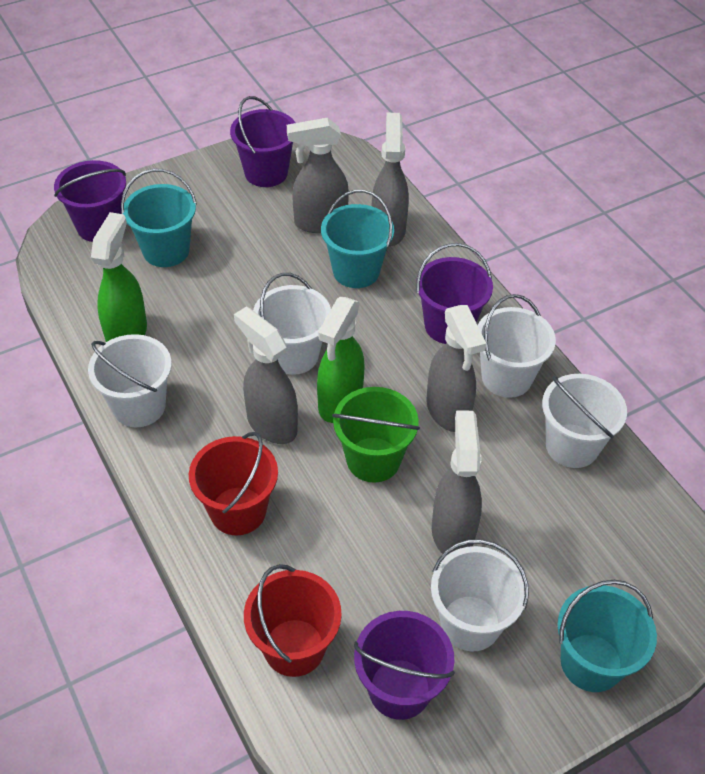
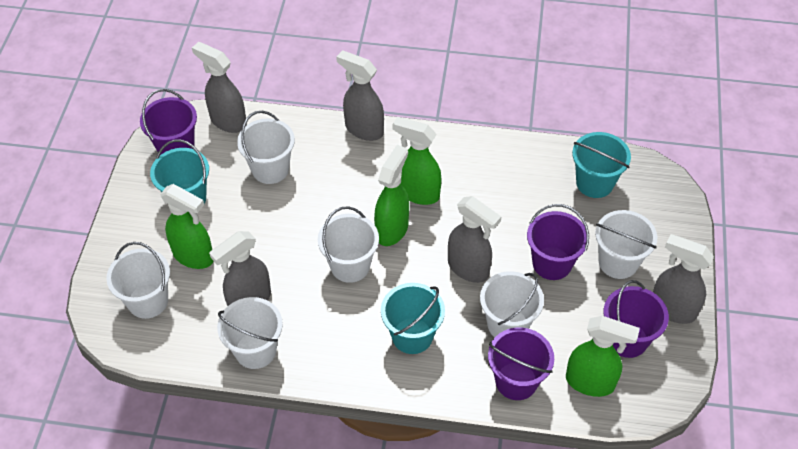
green bucket: [332,387,420,483] = 1 -> none = 0
green spray bottle: [91,212,147,342] [317,297,365,423] = 2 -> [160,184,213,269] [374,145,409,246] [393,117,442,205] [566,316,640,397] = 4
red bucket: [189,432,278,535] [244,564,342,677] = 2 -> none = 0
white bucket: [88,334,172,427] [253,273,331,375] [431,539,529,652] [478,294,556,398] [542,374,627,468] = 5 -> [106,242,170,319] [217,297,283,369] [237,111,295,184] [318,206,379,283] [480,271,544,337] [595,210,657,279] = 6

